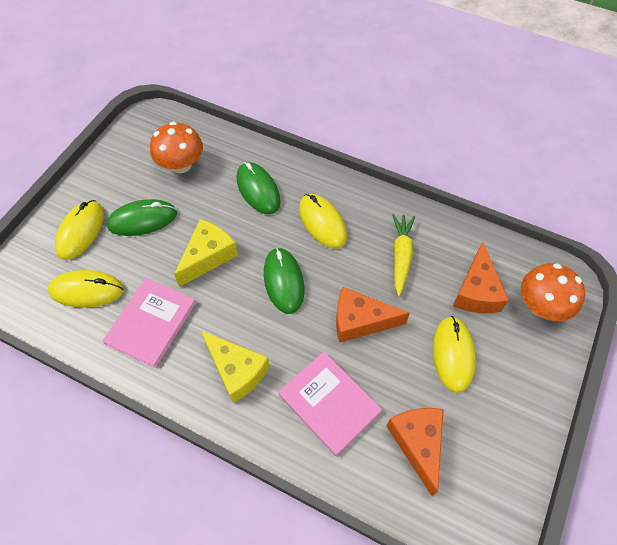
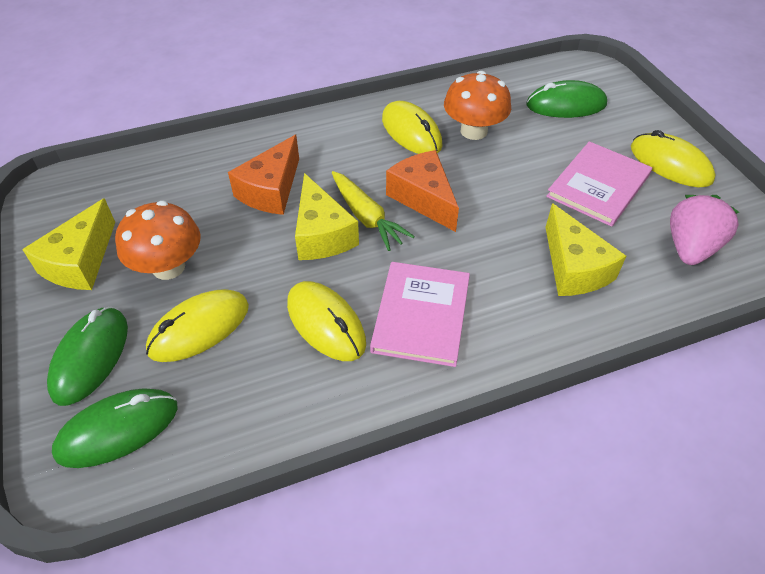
orange cheese: [336,287,410,343] [386,408,444,496] [453,241,509,313] = 3 -> [228,135,299,215] [386,150,459,232] = 2
pink strawberry: none = 0 -> [670,195,739,265] = 1
yellow cheese: [174,219,238,287] [201,331,270,403] = 2 -> [22,198,115,290] [295,173,359,260] [545,203,626,296] = 3

